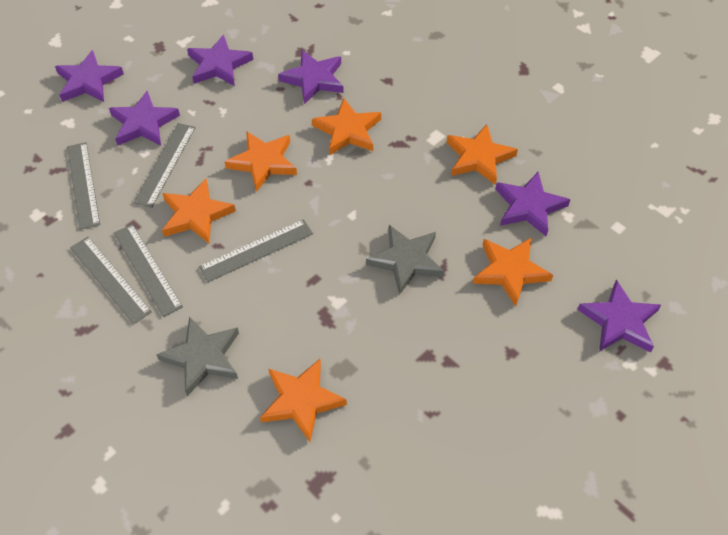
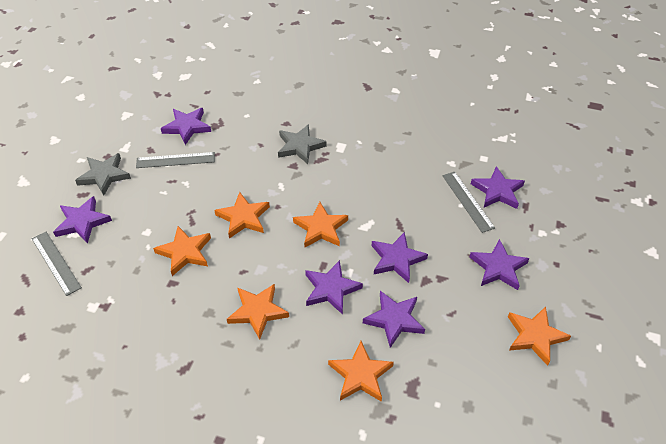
grey ruler: [67,142,100,230] [70,237,152,324] [114,224,183,317] [133,123,196,208] [199,219,313,282] = 5 -> [32,232,82,296] [136,152,215,168] [442,172,495,233] = 3
purple star: [55,50,124,102] [109,91,180,146] [187,34,253,86] [278,50,344,104] [495,172,570,237] [577,280,661,352] = 6 -> [53,196,112,244] [161,108,211,145] [305,260,363,315] [363,291,425,348] [372,232,428,283] [470,239,529,290] [471,166,525,209] = 7

